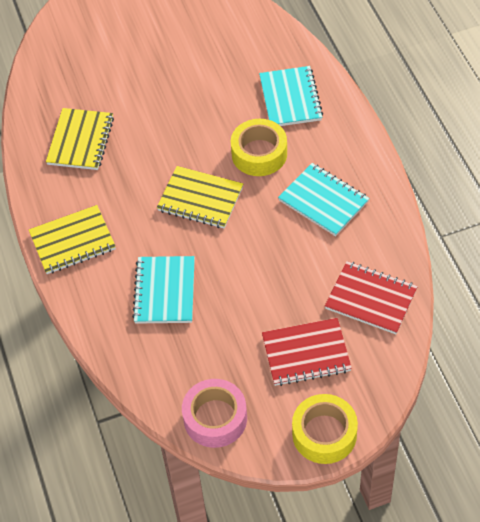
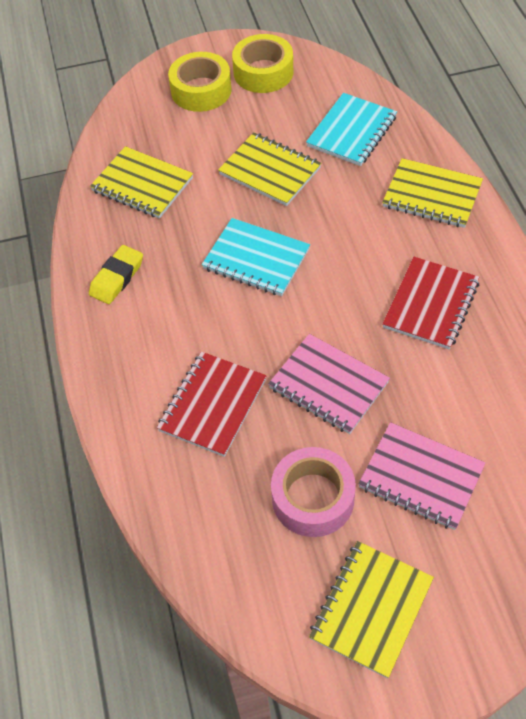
pink notebook: none = 0 -> [268,334,390,434] [358,422,485,530] = 2
turquoise notebook: [132,256,195,324] [259,66,323,126] [278,163,369,236] = 3 -> [202,218,310,296] [306,93,397,166] = 2
yellow eraser: none = 0 -> [89,245,143,304] = 1
yellow notebook: [29,205,116,274] [46,108,114,170] [157,166,243,228] = 3 -> [90,146,193,219] [218,132,321,206] [309,541,434,678] [382,158,483,228] = 4

